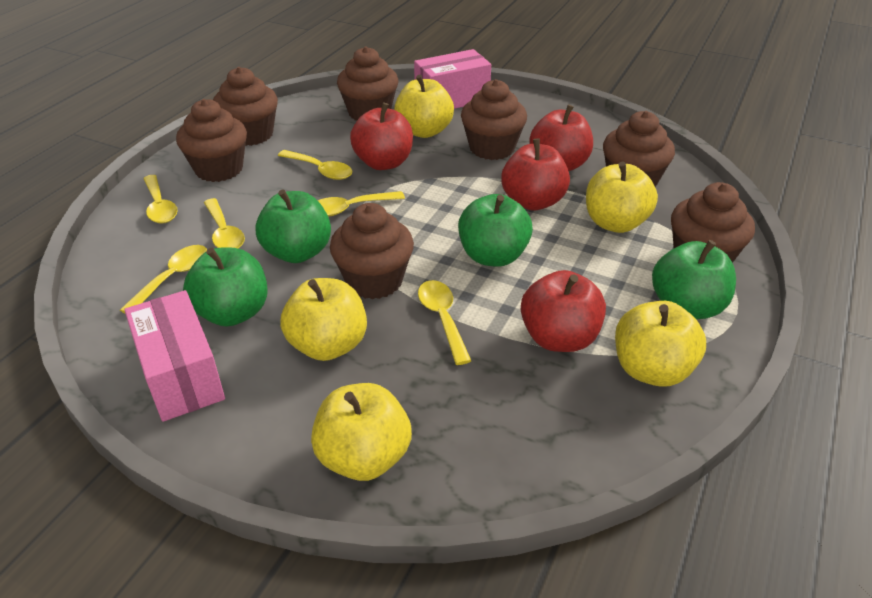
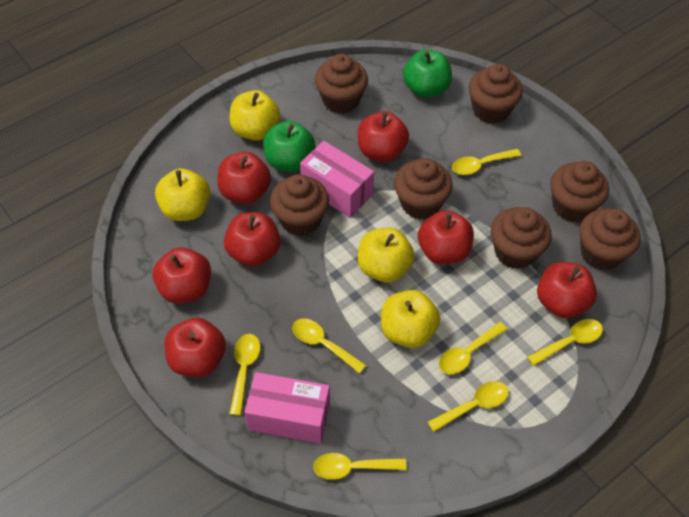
green apple: [183,247,268,327] [256,189,331,263] [458,194,533,267] [652,240,736,319] = 4 -> [263,121,315,172] [403,49,452,98] = 2
red apple: [350,102,413,170] [502,138,570,210] [521,270,606,352] [529,104,593,171] = 4 -> [153,247,211,304] [165,317,226,377] [217,152,271,204] [224,212,281,267] [358,111,409,162] [418,210,474,264] [537,262,597,318] = 7
yellow apple: [280,278,367,361] [311,383,412,481] [394,75,454,138] [586,162,658,233] [615,301,706,387] = 5 -> [155,168,210,221] [230,90,281,140] [358,227,414,282] [381,290,440,348] = 4
yellow spoon: [120,245,207,314] [143,175,178,224] [204,198,245,249] [278,150,352,180] [318,191,405,217] [418,280,471,365] = 6 -> [229,334,260,416] [292,318,366,374] [313,453,407,480] [428,381,508,432] [439,322,507,374] [452,149,521,175] [527,319,603,366] = 7

